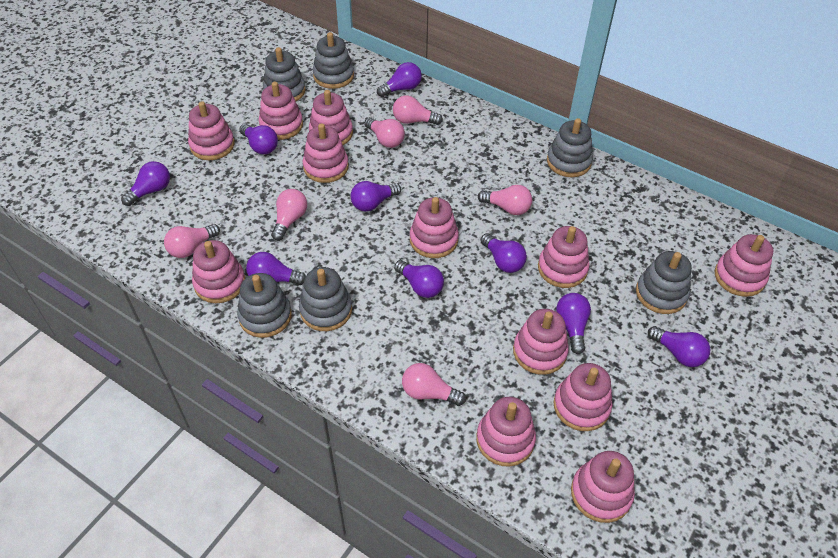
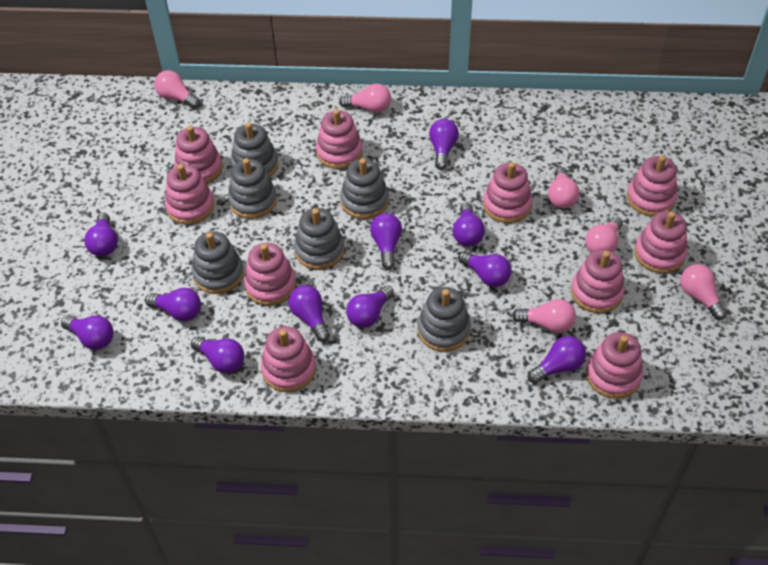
pink stacking toy: [188,101,234,160] [192,240,245,303] [259,82,303,140] [303,123,349,183] [309,90,353,145] [410,197,459,258] [476,397,536,466] [513,309,569,375] [538,226,590,288] [553,363,612,431] [571,451,635,523] [715,234,773,297] = 12 -> [165,164,214,225] [174,126,223,184] [244,243,296,306] [261,326,316,392] [316,109,363,169] [483,162,532,223] [571,249,625,313] [586,332,643,399] [627,155,677,216] [634,211,688,273] = 10
purple light bulb: [121,161,170,206] [239,124,278,154] [246,252,306,285] [350,181,401,212] [377,62,422,97] [394,260,444,298] [480,233,527,273] [556,293,591,354] [648,326,710,367] = 9 -> [61,316,114,350] [84,213,118,257] [145,288,201,321] [191,336,244,373] [288,285,330,342] [346,285,394,328] [370,213,402,269] [429,119,459,170] [453,203,485,247] [458,251,512,287] [528,336,586,384] = 11

